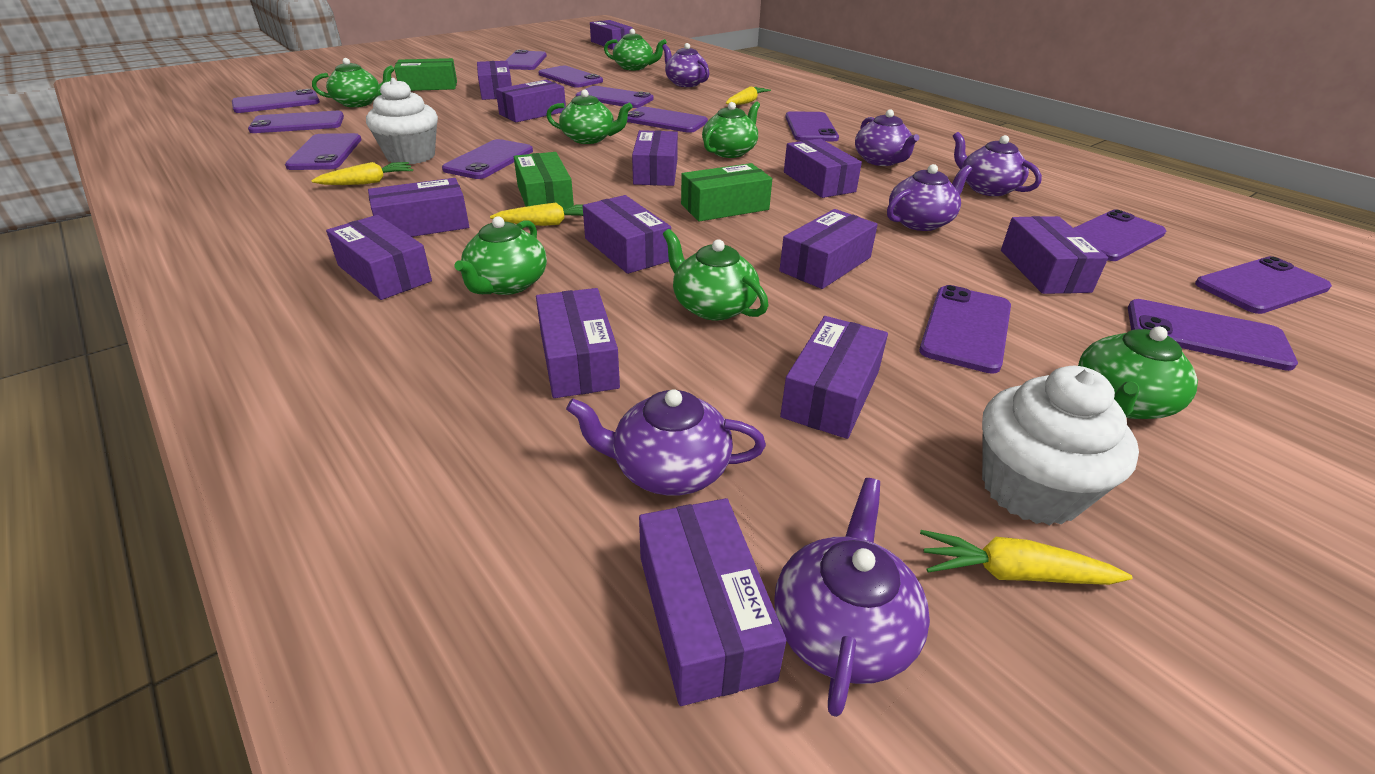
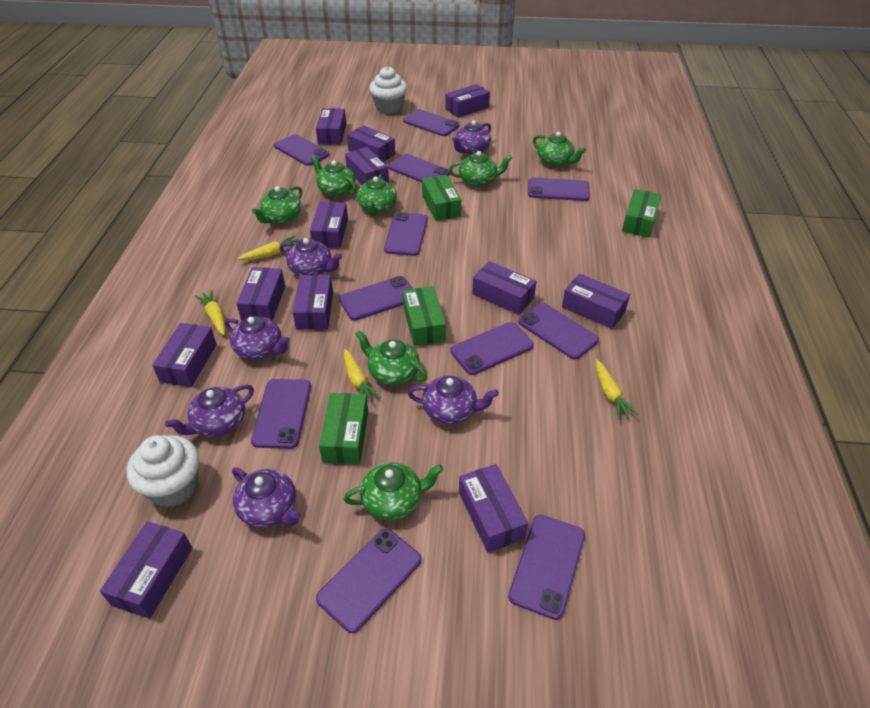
green box: [394,58,457,91] [514,152,574,210] [681,163,772,222] = 3 -> [319,393,368,464] [403,286,446,346] [422,175,461,221] [622,189,661,237] = 4
purple box: [326,215,432,300] [368,178,469,237] [477,61,512,100] [496,80,566,122] [536,288,620,398] [583,195,671,274] [590,20,633,50] [632,130,678,186] [639,498,786,706] [779,209,878,289] [780,316,888,439] [784,139,862,198] [1001,216,1108,294] = 13 -> [100,521,192,619] [152,323,217,387] [236,267,285,321] [292,275,333,330] [310,202,348,249] [316,108,346,145] [345,147,389,185] [347,125,395,162] [445,84,490,118] [459,464,528,552] [472,261,537,315] [562,274,630,329] = 12
purple phone: [232,89,320,113] [248,111,344,133] [285,133,362,170] [442,139,533,179] [505,50,547,70] [538,66,603,88] [576,86,654,108] [627,106,708,133] [785,111,839,141] [919,285,1011,374] [1074,210,1166,261] [1128,299,1298,371] [1195,256,1332,314] = 13 -> [251,379,311,449] [274,134,330,166] [316,529,421,633] [339,276,413,321] [384,212,428,256] [388,154,450,182] [403,109,460,136] [450,322,534,375] [508,515,585,620] [518,303,599,359] [528,178,590,201] = 11

